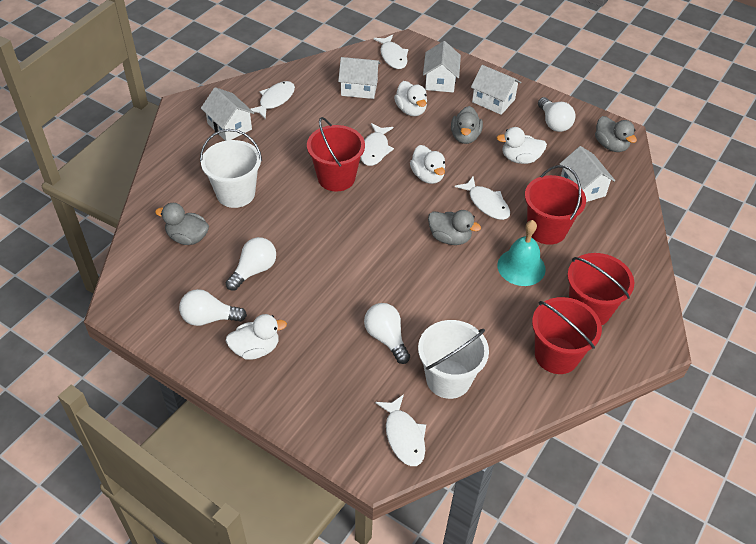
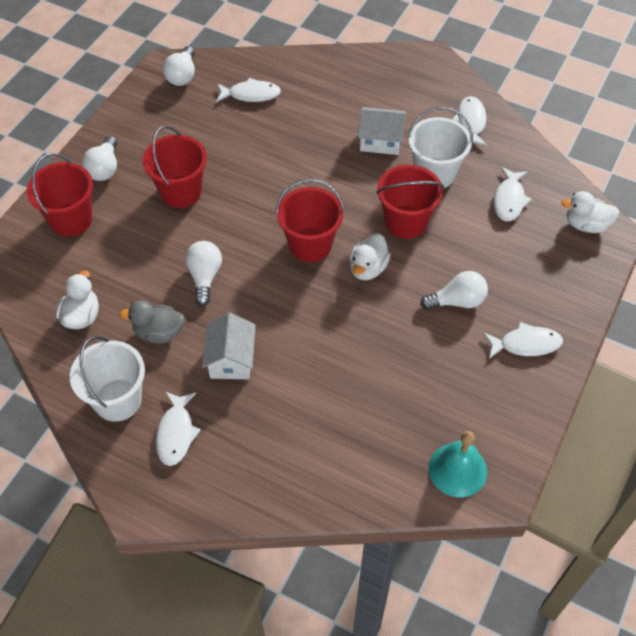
grey duck: [155,203,209,245] [428,210,481,245] [451,106,483,144] [595,116,637,152] = 4 -> [119,300,184,343] = 1
white duck: [226,314,287,360] [394,81,427,116] [410,145,445,184] [497,127,547,164] = 4 -> [56,270,99,329] [350,233,391,280] [561,191,619,233] = 3
white house: [201,87,254,141] [338,57,380,99] [423,41,461,93] [471,65,521,115] [560,146,615,202] = 5 -> [202,313,256,380] [358,107,406,155] = 2

